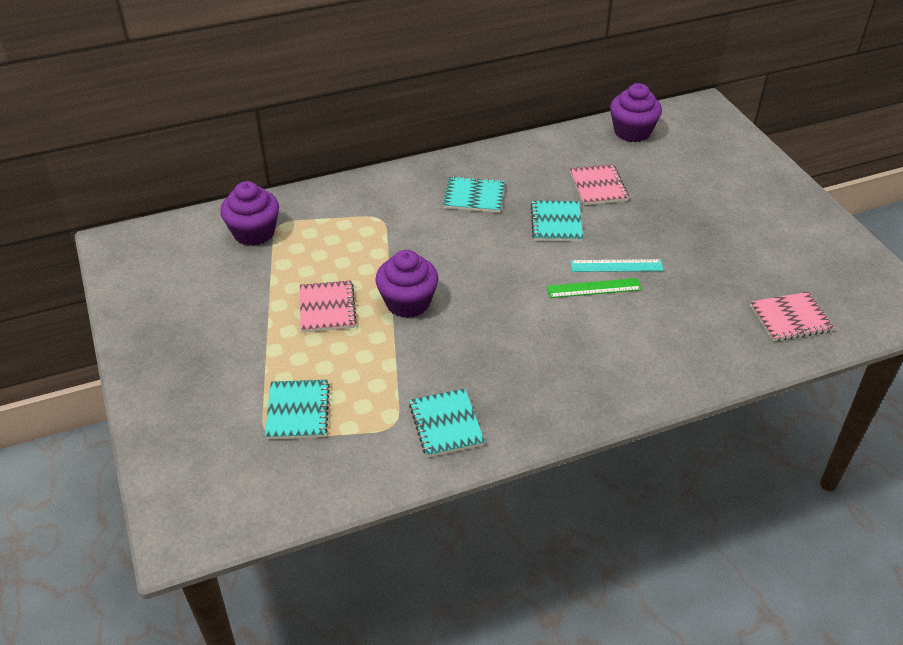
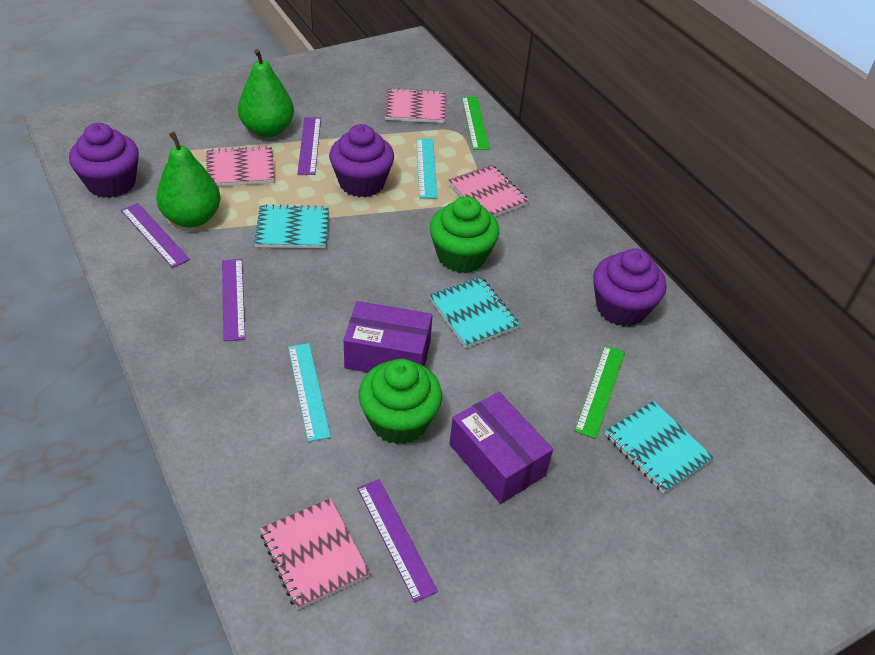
green cupcake: none = 0 -> [358,359,442,444] [430,196,499,273] = 2
green pear: none = 0 -> [156,132,221,228] [238,49,294,137] = 2
green ruler: [547,278,642,298] = 1 -> [462,97,490,150] [575,345,625,439] = 2
pink notebook: [300,280,357,332] [570,164,629,205] [750,292,834,341] = 3 -> [206,146,275,186] [260,498,370,610] [385,88,446,123] [448,164,529,217] = 4
purple box: none = 0 -> [344,301,432,372] [449,392,553,504] = 2
purple ruler: none = 0 -> [121,203,190,268] [222,259,245,341] [297,117,321,175] [357,479,438,602] = 4
turquoise notebook: [265,380,330,440] [409,389,485,457] [443,176,505,213] [531,200,583,242] = 4 -> [254,204,329,248] [429,277,520,348] [605,401,714,494] = 3
turquoise ruler: [571,259,664,272] = 1 -> [288,343,331,442] [416,139,437,199] = 2

